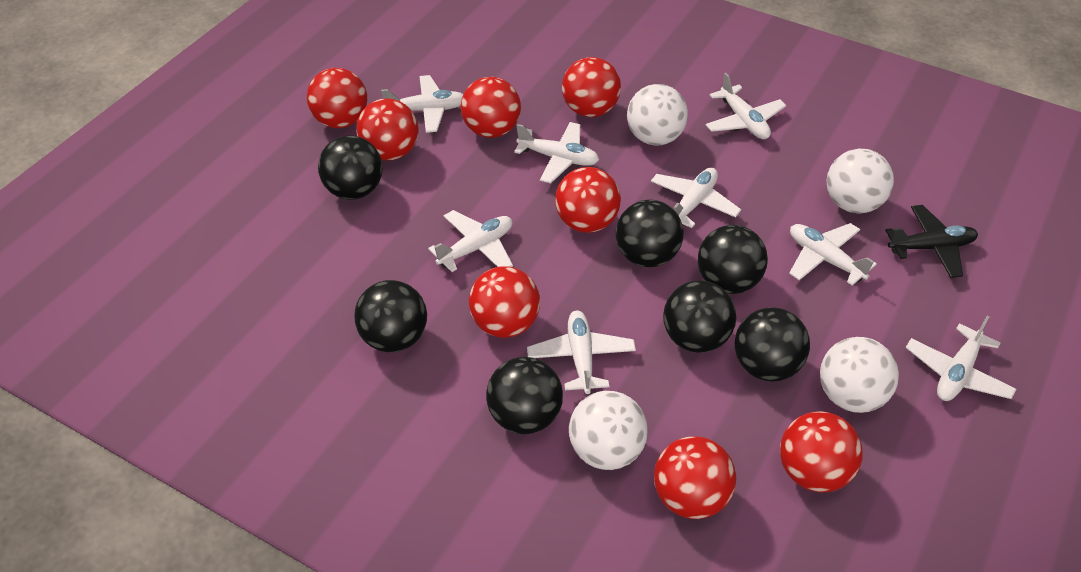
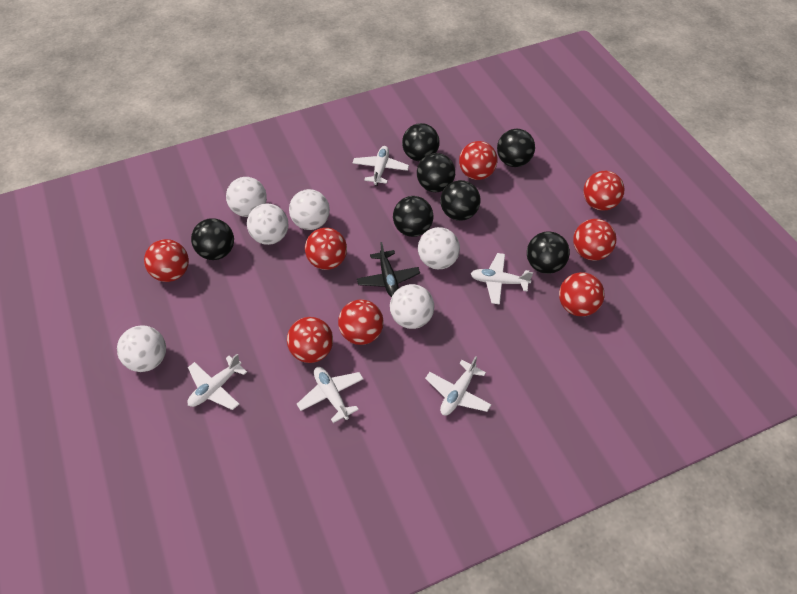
white ball: [569,391,648,470] [627,84,688,145] [820,337,899,413] [827,149,894,213] = 4 -> [117,325,166,372] [226,177,267,217] [247,203,288,245] [289,189,330,230] [390,284,434,329] [418,227,460,269] = 6
white plane: [381,75,463,133] [428,210,513,272] [514,122,599,183] [527,310,636,394] [651,168,741,228] [706,73,786,139] [789,223,877,286] [906,316,1016,401] = 8 -> [188,354,247,410] [297,367,364,423] [353,146,409,186] [425,356,492,415] [471,253,533,305] = 5

